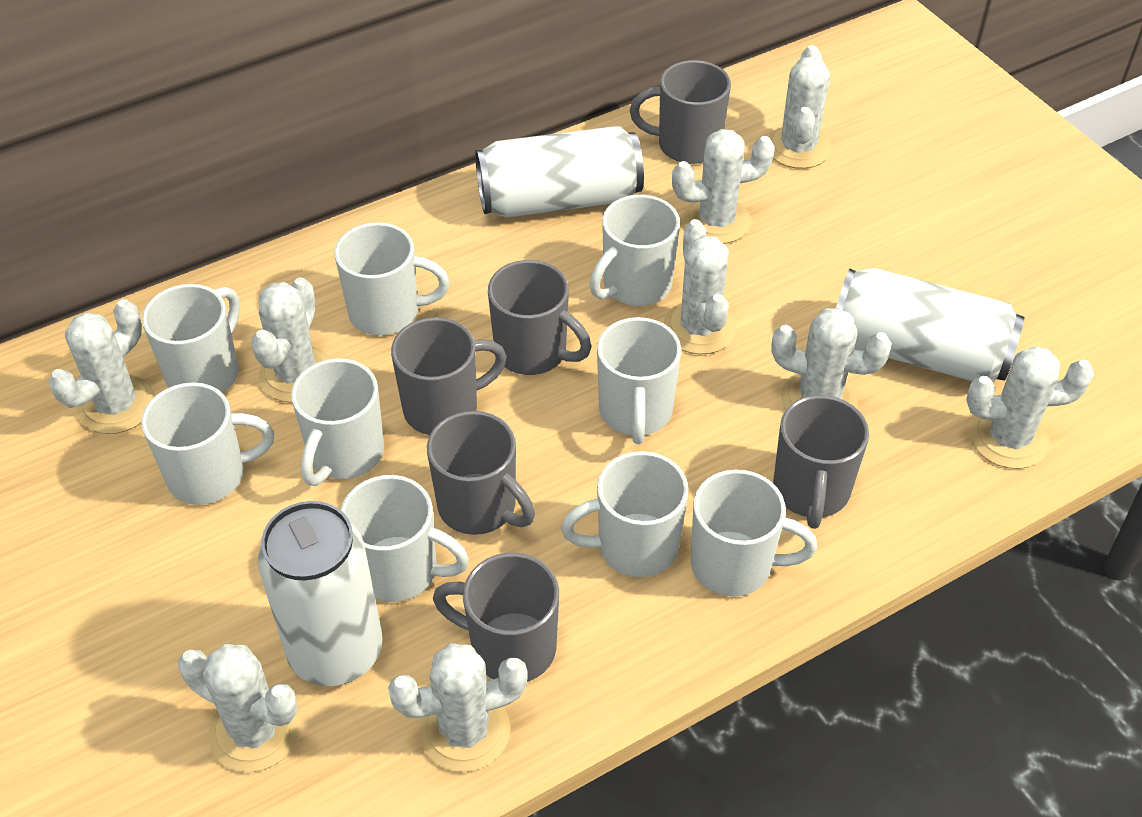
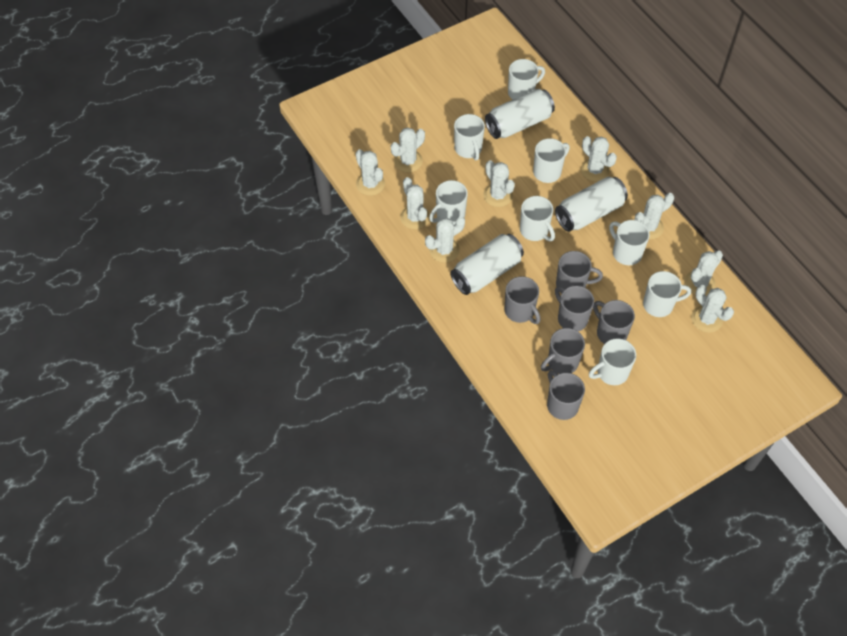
white mug: [141,382,274,505] [142,284,240,393] [291,358,384,486] [335,222,449,336] [341,475,469,602] [561,451,689,577] [589,195,680,306] [597,317,681,444] [691,469,817,597] = 9 -> [429,180,468,225] [454,114,485,160] [508,59,545,100] [520,196,555,241] [533,138,570,183] [589,338,636,385] [609,220,650,265] [643,271,691,317] = 8

